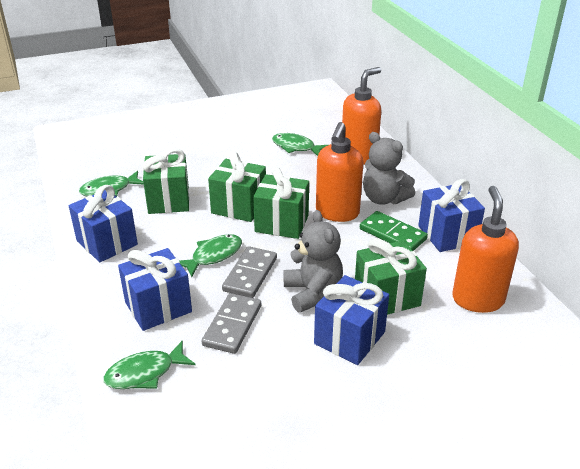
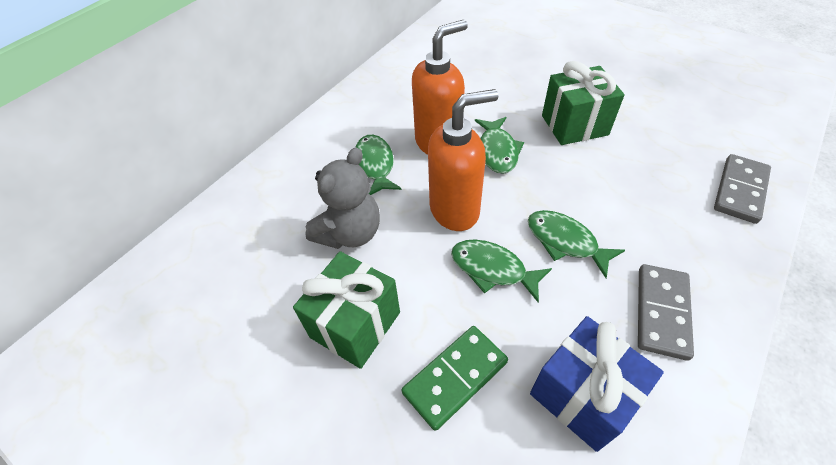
blue gift: [69,185,138,262] [118,248,192,331] [314,275,389,365] [418,179,485,252] = 4 -> [530,316,664,452] = 1
green gift: [142,149,189,214] [208,152,266,222] [253,167,309,239] [355,238,427,315] = 4 -> [293,251,400,369] [542,61,625,145] = 2
grey teddy bear: [283,210,343,313] [363,132,415,205] = 2 -> [305,147,380,249] = 1
orange soap dispenser: [316,122,363,222] [342,67,381,165] [452,186,519,313] = 3 -> [412,20,468,155] [428,89,498,231] = 2

